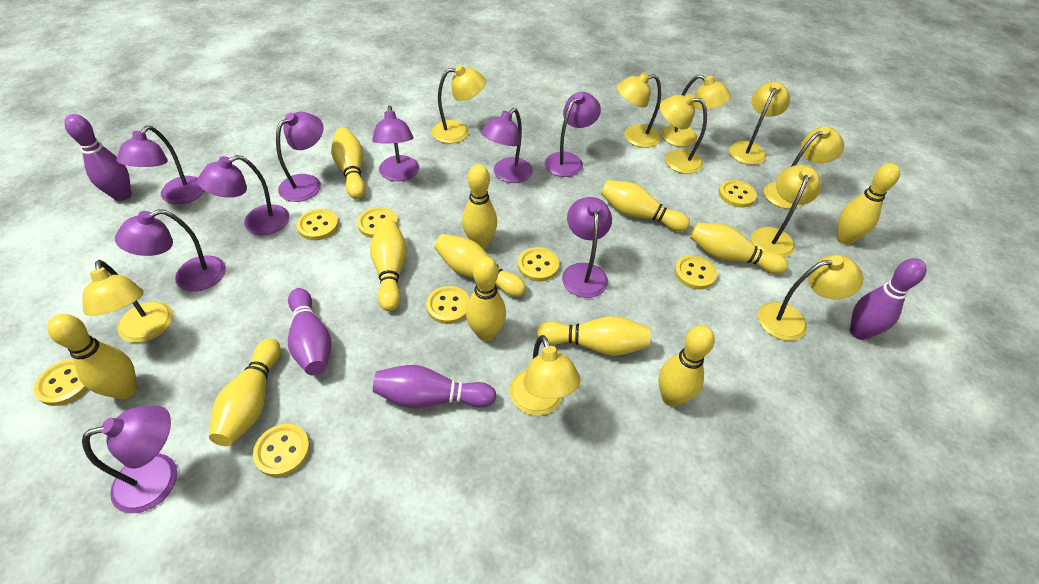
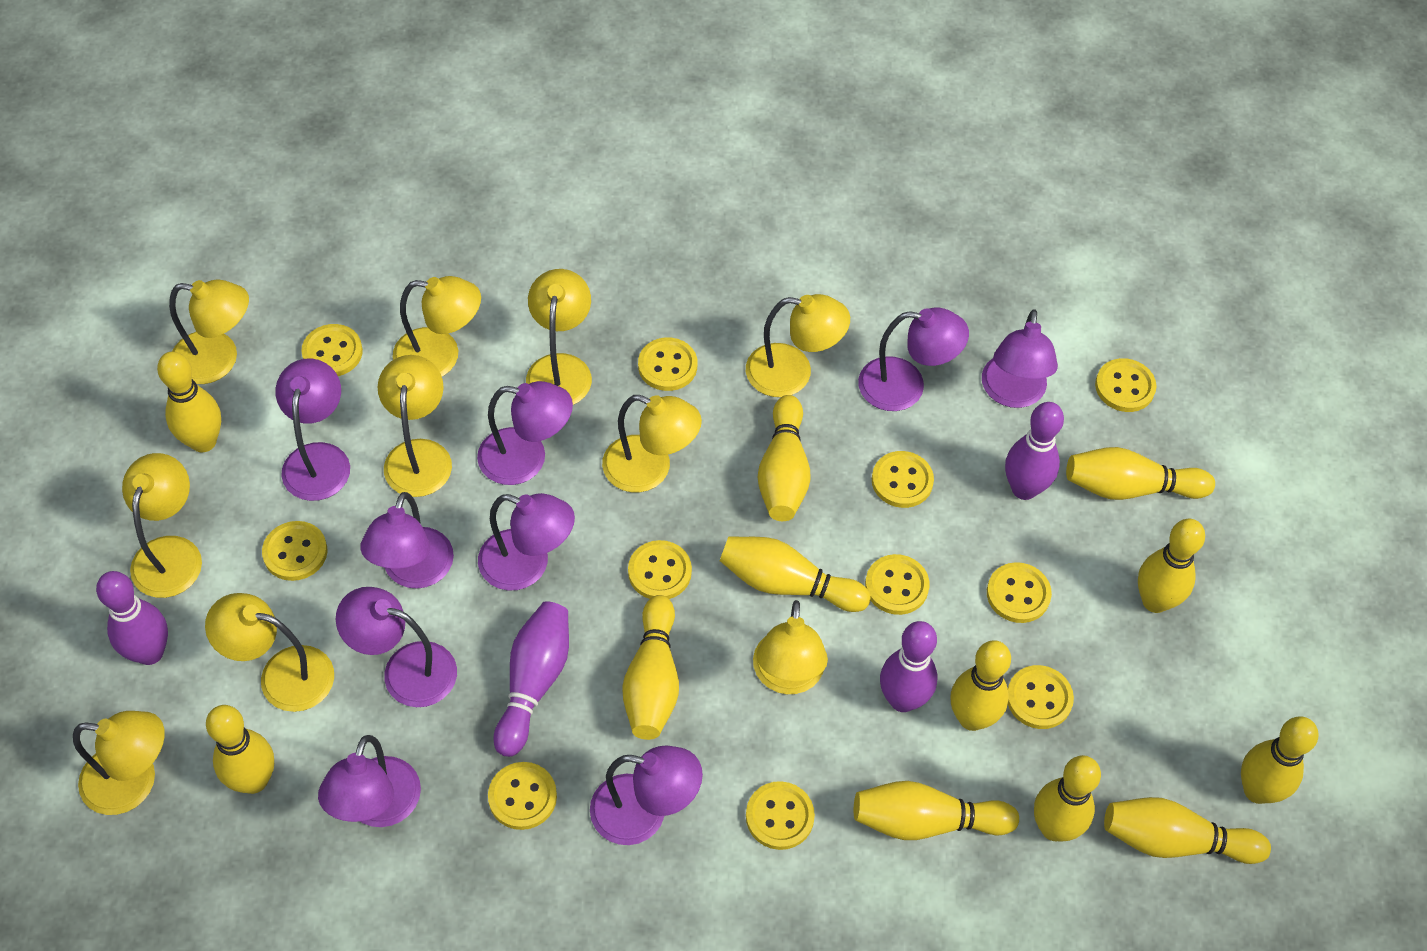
yellow button: [34,359,88,406] [253,424,310,477] [297,209,338,240] [357,207,398,238] [426,286,470,324] [518,247,559,282] [675,255,717,290] [719,180,757,208] = 8 -> [262,521,327,581] [301,324,363,376] [488,762,557,830] [628,540,692,599] [638,338,697,391] [746,781,815,850] [865,554,929,615] [872,451,934,508] [987,562,1052,623] [1008,665,1074,729] [1095,358,1157,412] = 11

